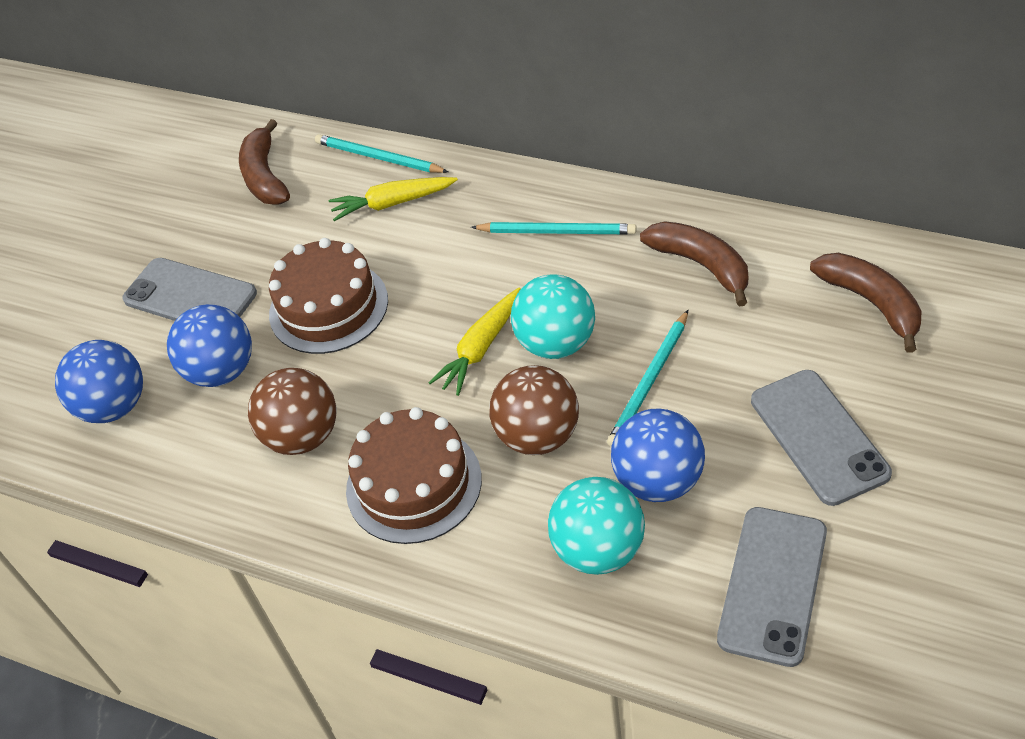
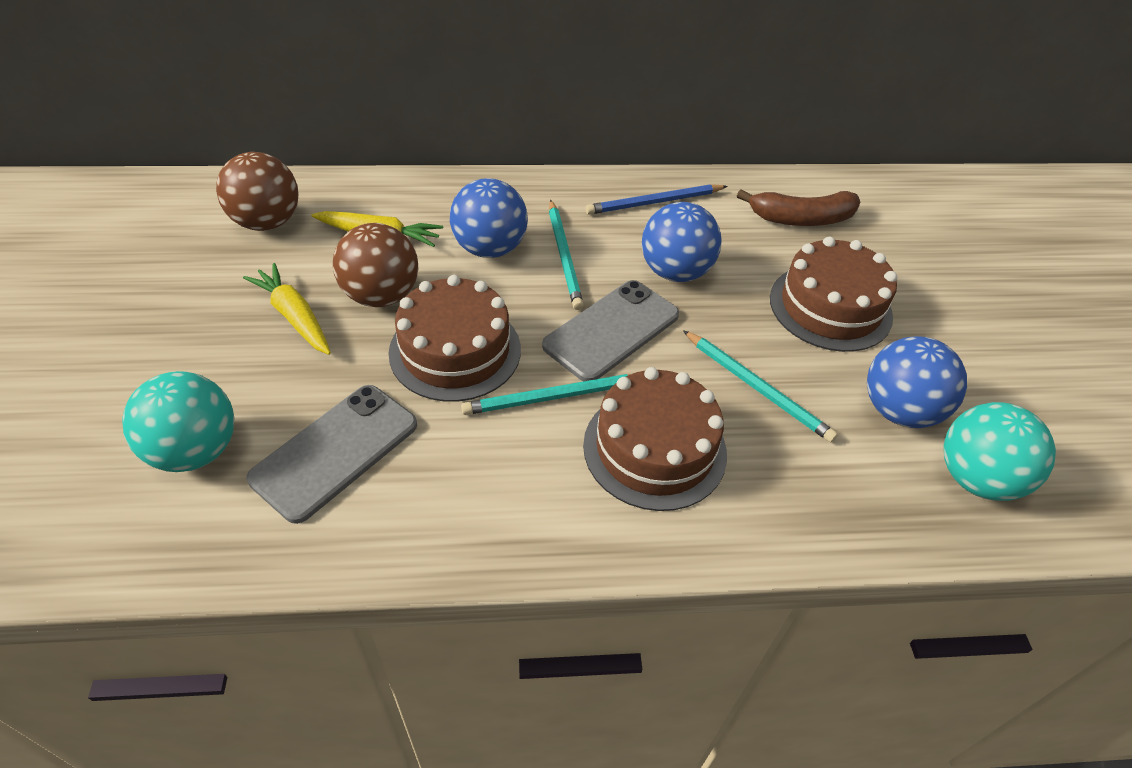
blue pencil: none = 0 -> [585,184,728,215] = 1
brown banana: [239,119,290,205] [640,221,749,306] [810,253,921,353] = 3 -> [737,189,861,226] = 1
brown cake: [269,238,388,354] [346,407,482,544] = 2 -> [388,275,521,402] [583,367,727,511] [770,236,897,352] = 3
grey phone: [122,258,257,321] [717,507,827,667] [751,370,892,506] = 3 -> [246,385,417,524] [542,280,679,381] = 2

